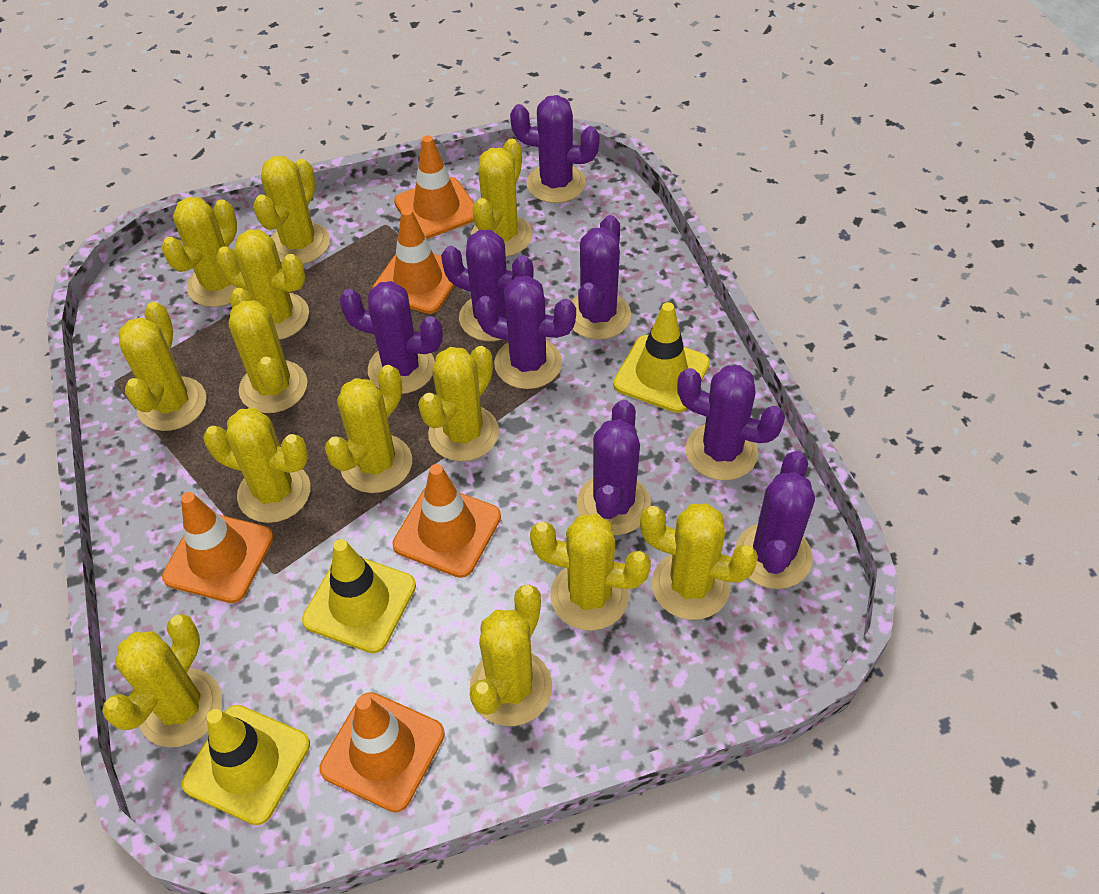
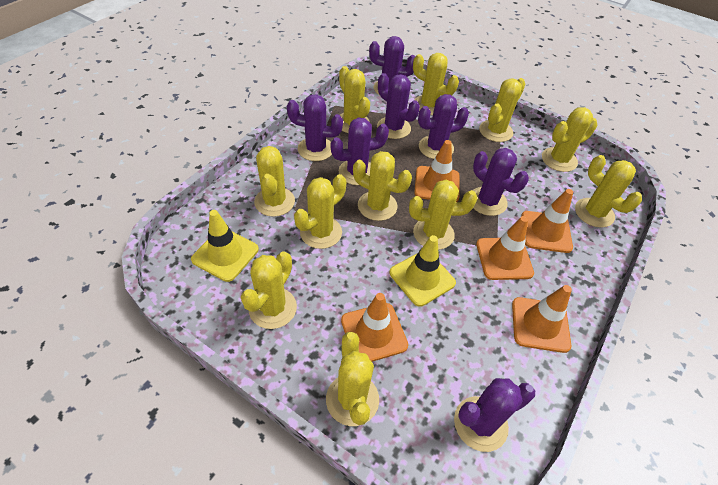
purple cactus: [339,281,443,394] [441,230,534,341] [475,276,576,389] [510,95,600,203] [571,215,631,340] [576,400,651,535] [677,365,785,480] [735,451,815,589] = 8 -> [287,94,343,161] [331,117,389,185] [369,36,416,95] [377,73,420,139] [418,94,469,159] [454,378,535,452] [472,148,529,216] = 7
yellow cactus: [102,614,222,747] [118,302,206,431] [161,197,237,307] [203,408,311,523] [216,229,309,340] [229,288,307,413] [253,156,330,264] [324,365,412,493] [418,346,499,461] [469,585,552,726] [471,139,532,257] [530,514,651,631] [640,503,758,620] = 13 -> [241,251,297,329] [254,146,295,217] [294,174,346,249] [326,332,379,426] [339,66,370,133] [353,151,412,221] [409,180,477,250] [413,53,459,115] [479,78,525,142] [542,107,597,172] [575,155,642,228] = 11
yellow traffic cone: [182,705,310,825] [302,539,416,653] [613,302,710,413] = 3 -> [191,210,259,282] [390,235,456,307] = 2

